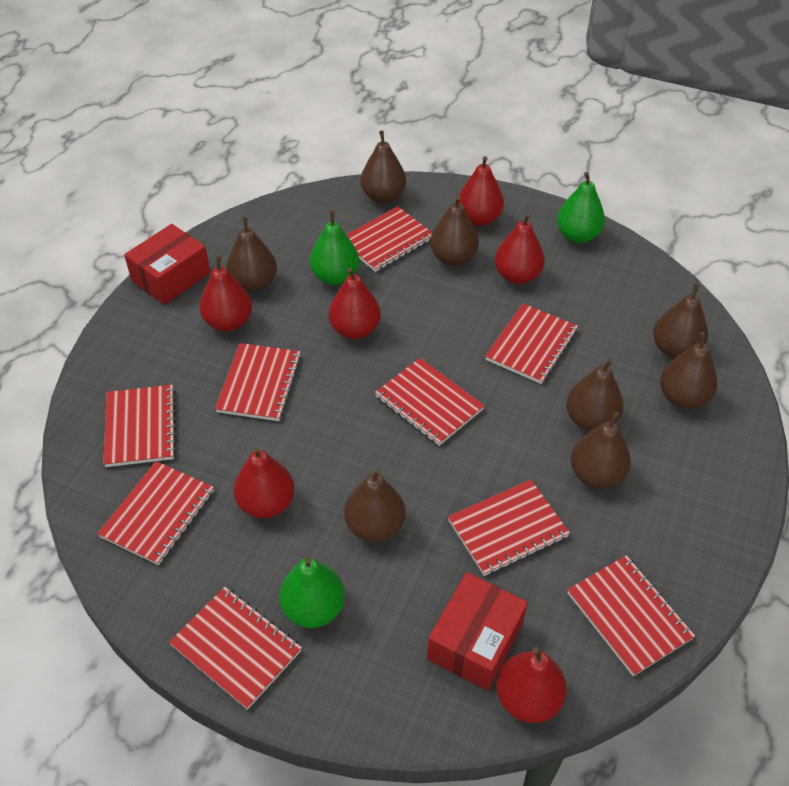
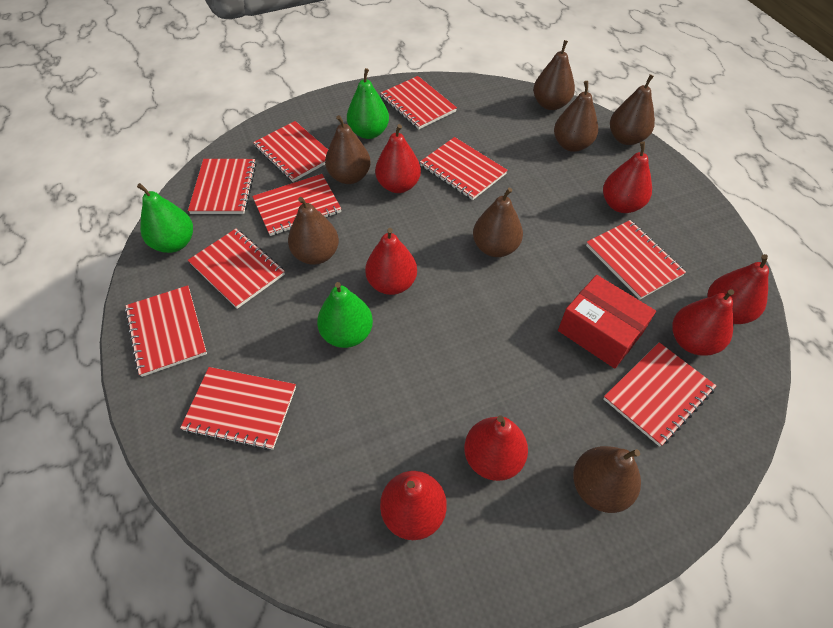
brown pear: [226,217,277,292] [344,469,406,542] [360,130,406,203] [430,196,479,266] [566,358,624,431] [571,411,631,489] [653,283,708,359] [660,332,717,409] = 8 -> [288,197,339,265] [325,115,371,184] [473,188,523,257] [533,40,575,110] [554,81,598,152] [573,446,641,513] [610,74,655,145] = 7
red box: [124,224,211,305] [427,572,528,691] = 2 -> [558,275,656,369] = 1
red notebook: [97,461,214,565] [103,385,176,467] [169,587,302,710] [215,343,301,421] [346,206,432,272] [375,358,485,446] [448,479,570,576] [485,303,578,384] [567,555,695,676] = 9 -> [125,285,207,377] [180,367,296,450] [188,159,257,214] [188,229,285,309] [252,174,341,236] [253,121,328,182] [381,76,457,129] [420,137,508,200] [586,220,686,300] [604,342,716,447] = 10
red pear: [199,256,252,331] [233,447,295,518] [329,268,381,339] [458,156,504,226] [495,213,545,284] [496,647,567,723] = 6 -> [365,228,417,295] [375,124,421,193] [380,471,447,540] [464,415,528,481] [603,141,652,213] [672,289,734,356] [707,254,769,324] = 7

